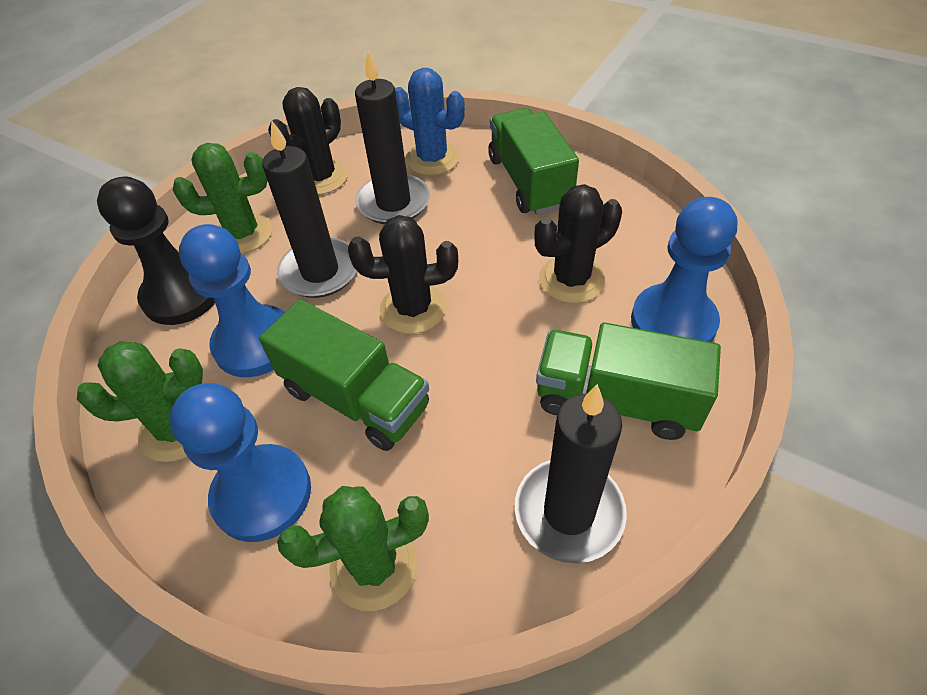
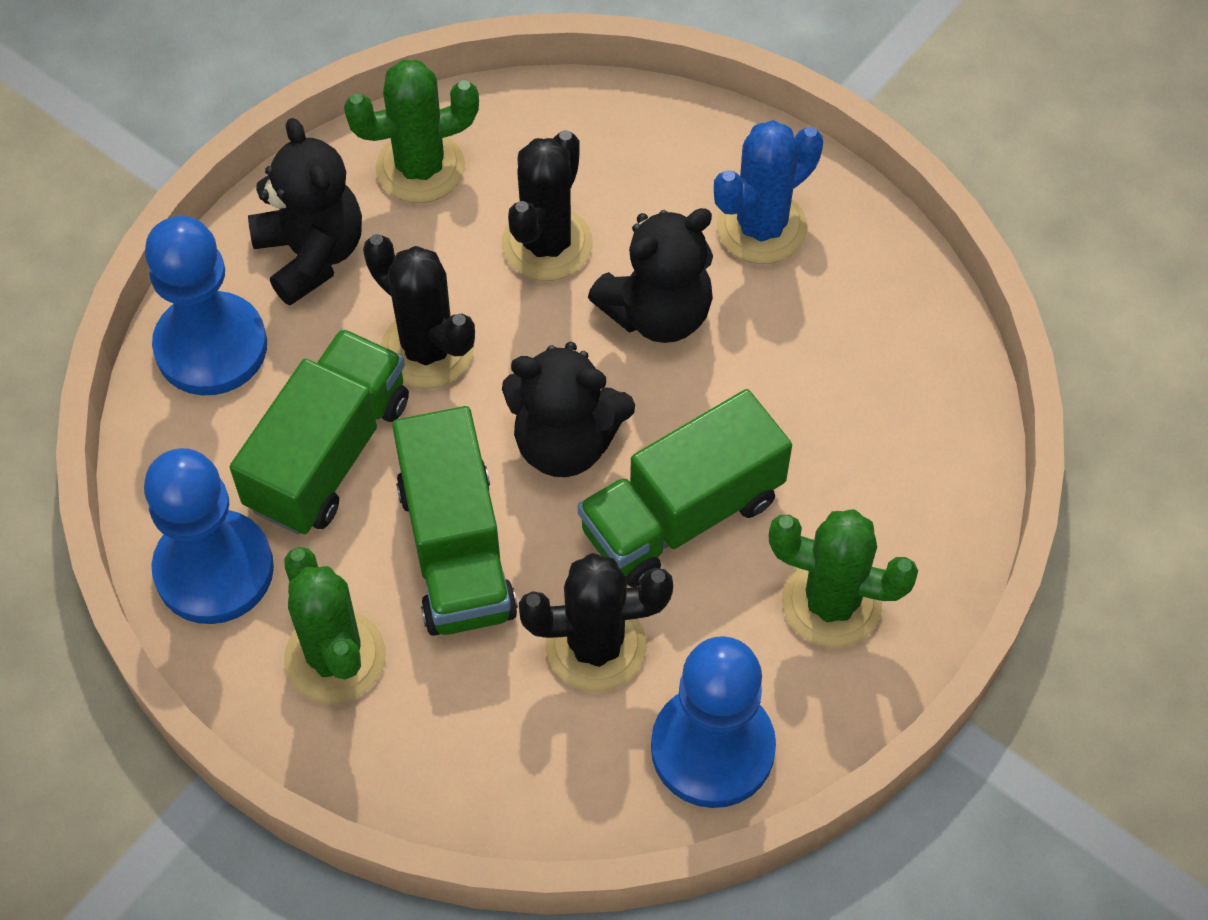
black candle: [262,120,357,298] [355,51,430,224] [515,384,627,563] = 3 -> none = 0
black pawn: [97,177,215,325] = 1 -> none = 0
black teddy bear: none = 0 -> [248,118,362,306] [502,342,635,477] [588,208,713,343] = 3

